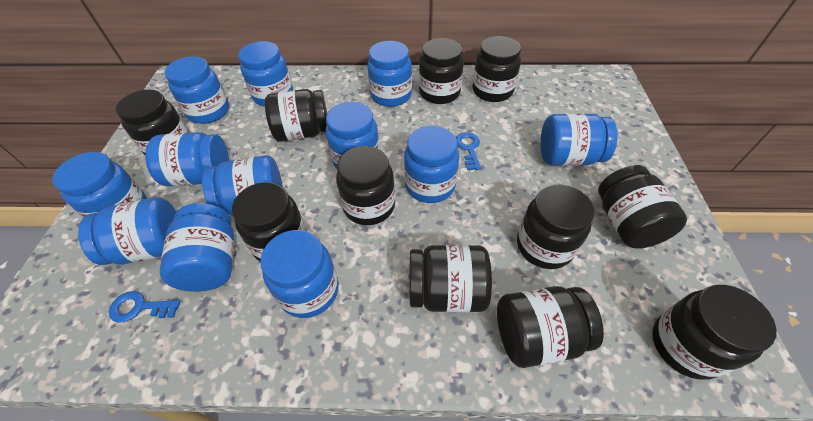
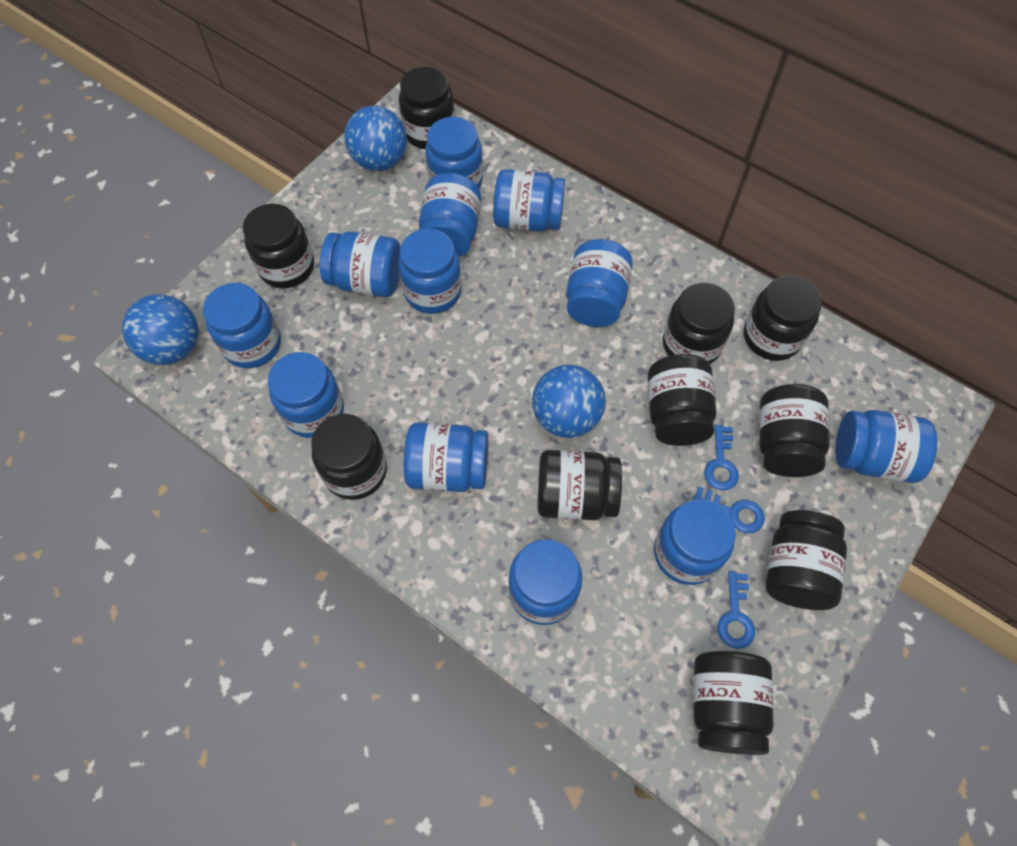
black jar: [116,90,189,155] [232,182,306,262] [265,89,327,142] [336,146,395,225] [410,245,492,312] [419,38,464,104] [472,36,521,102] [497,286,604,368] [517,185,594,269] [598,165,687,249] [652,285,777,380] = 11 -> [243,204,314,288] [311,414,387,500] [399,67,455,149] [537,450,622,520] [647,354,716,446] [663,283,735,364] [693,651,774,755] [744,275,822,361] [759,384,830,477] [765,510,847,610] = 10
blue ball: none = 0 -> [122,294,198,365] [344,106,407,171] [532,365,606,438] = 3
blue key: [109,291,181,323] [456,132,481,170] = 2 -> [692,486,764,533] [704,425,739,491] [717,571,755,649] = 3

